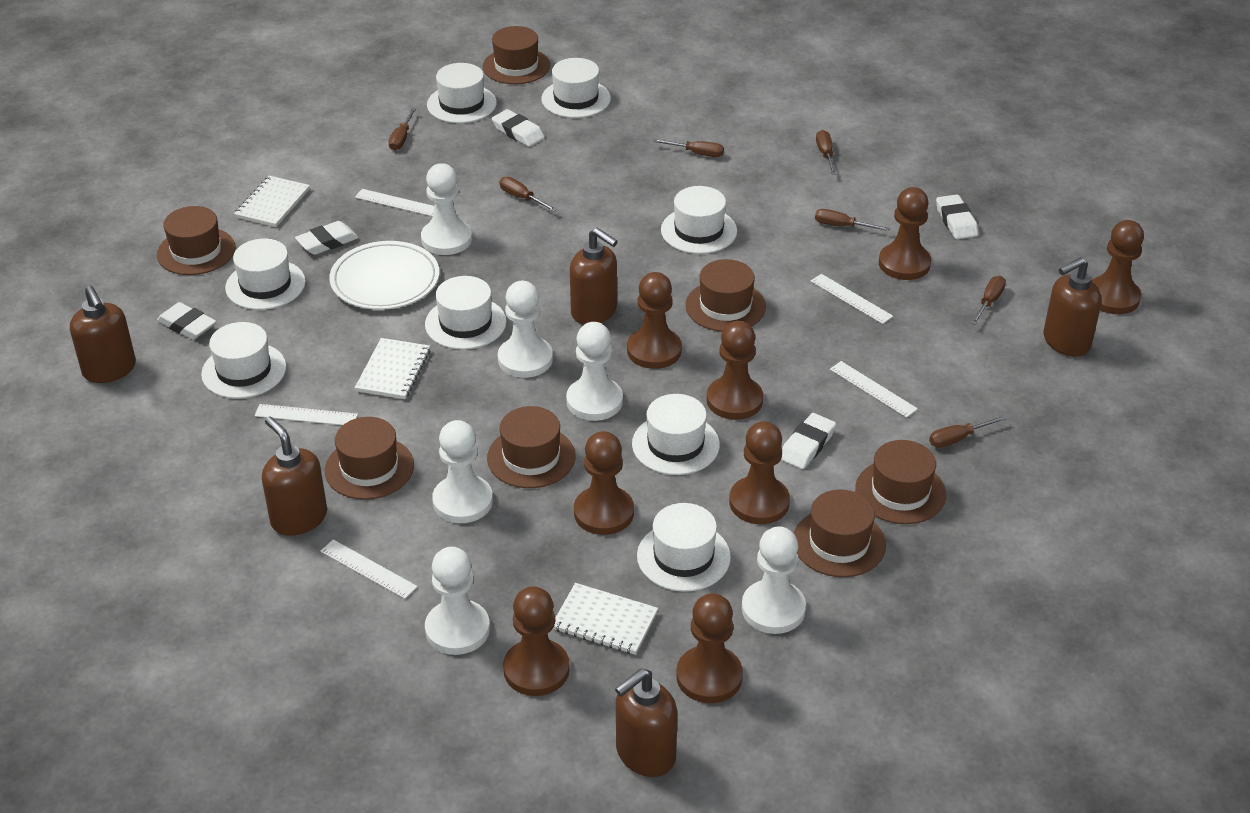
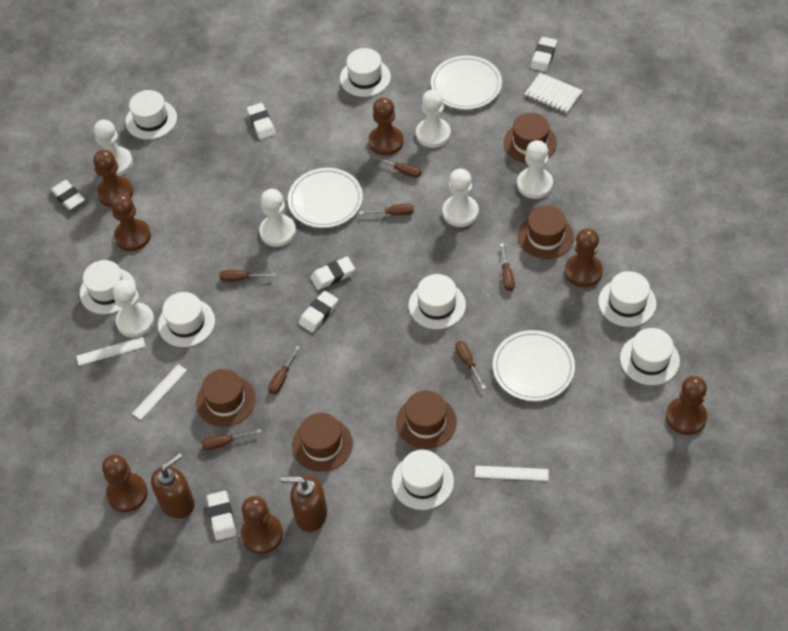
brown hat: [157,206,235,275] [325,417,414,500] [483,26,550,84] [487,406,576,488] [685,259,766,332] [794,490,886,577] [855,440,946,524] = 7 -> [196,369,255,427] [292,413,353,472] [396,390,457,449] [504,113,557,163] [518,205,574,259] = 5
brown pawn: [503,586,570,696] [574,431,634,535] [627,272,682,369] [676,593,743,703] [707,321,763,420] [729,421,790,524] [879,187,931,280] [1091,220,1144,314] = 8 -> [93,150,133,207] [102,455,148,512] [111,194,151,251] [241,496,283,554] [368,97,403,156] [565,229,603,287] [666,376,707,435] = 7
brown soap dispenser: [70,286,136,383] [262,416,327,536] [570,228,618,325] [615,668,678,777] [1044,257,1101,357] = 5 -> [151,453,195,519] [281,476,327,532] = 2
white eraser: [157,302,216,340] [295,221,358,255] [492,109,545,147] [781,413,836,469] [936,194,978,239] = 5 -> [51,180,85,210] [207,491,236,540] [247,103,275,139] [299,291,338,333] [310,257,355,290] [531,37,557,72] = 6
white notebook: [234,176,310,227] [355,338,430,399] [553,583,658,655] = 3 -> [525,73,583,113] = 1
white plate: [330,241,439,310] = 1 -> [288,168,363,228] [431,56,502,109] [493,330,575,401] = 3
white ruler: [254,404,358,425] [320,540,418,599] [355,189,434,217] [811,274,893,324] [830,361,918,418] = 5 -> [76,337,146,366] [132,364,187,420] [475,466,549,481] = 3

